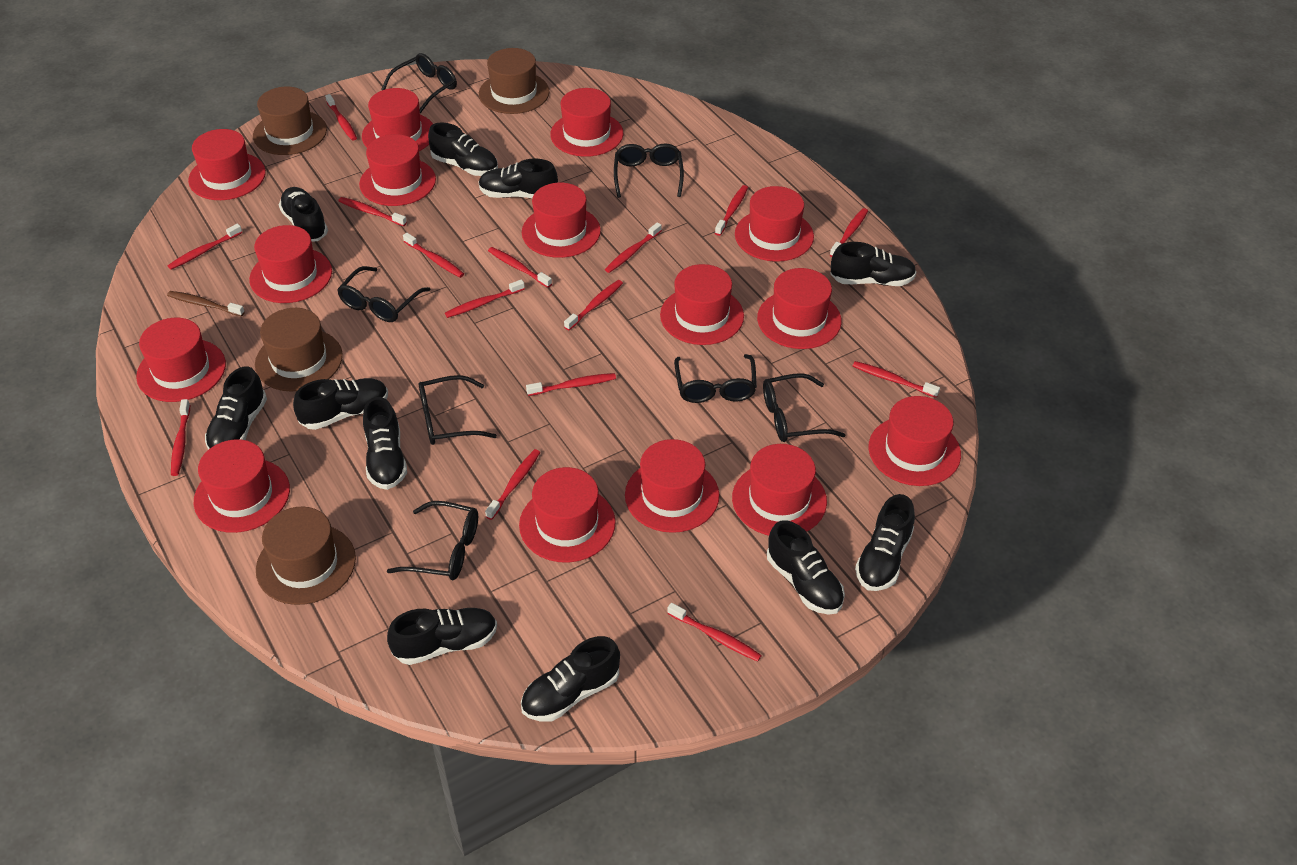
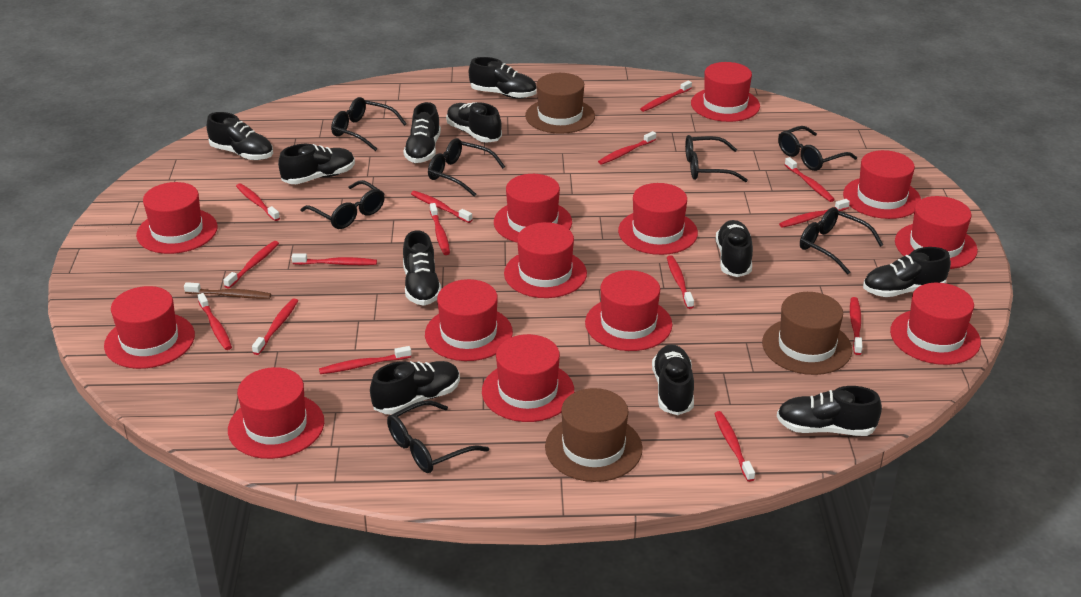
brown hat: [253,87,327,155] [255,308,343,392] [256,507,356,605] [479,48,550,114] = 4 -> [525,73,595,134] [545,388,643,482] [762,292,852,375] = 3
red hat: [136,318,226,402] [188,129,266,200] [194,439,290,533] [249,225,332,303] [359,134,436,206] [362,88,433,151] [519,467,616,563] [522,183,601,258] [550,88,623,157] [625,439,719,533] [660,264,744,345] [732,444,827,536] [735,186,814,262] [757,268,842,349] [868,396,961,486] = 15 -> [104,286,195,369] [136,182,218,254] [228,367,324,459] [425,279,513,361] [482,334,574,422] [494,174,572,242] [504,222,587,298] [585,270,672,351] [618,183,698,255] [691,62,760,122] [843,150,921,219] [890,283,981,365] [895,196,978,269] = 13

